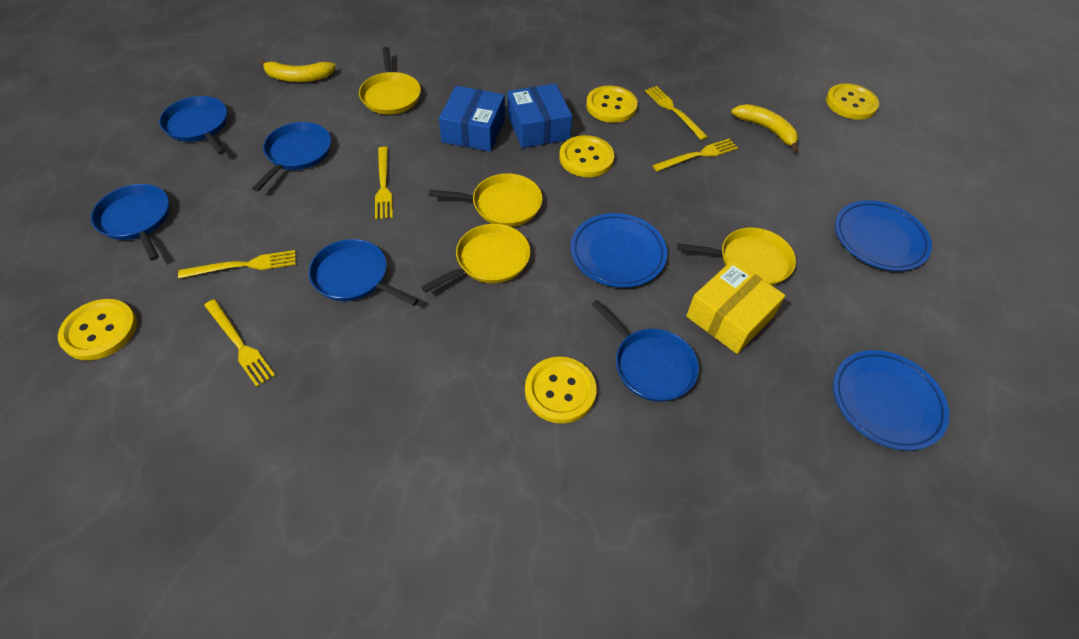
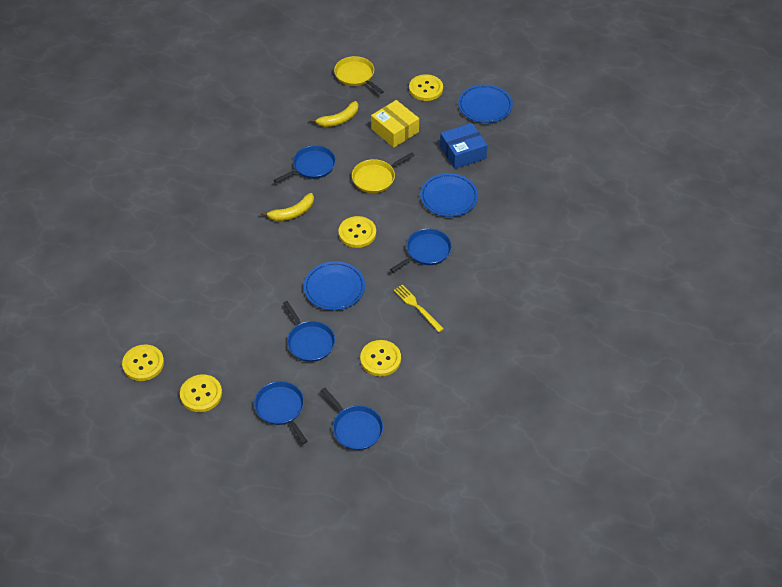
blue box: [439,86,505,152] [507,84,572,148] = 2 -> [440,123,487,169] = 1
yellow fork: [178,250,296,278] [204,299,276,387] [375,147,393,219] [645,86,708,140] [652,139,738,171] = 5 -> [394,285,444,332] = 1
yellow pan: [359,47,421,114] [421,224,530,293] [429,173,543,227] [677,228,796,286] = 4 -> [334,56,384,94] [352,153,414,193] = 2

